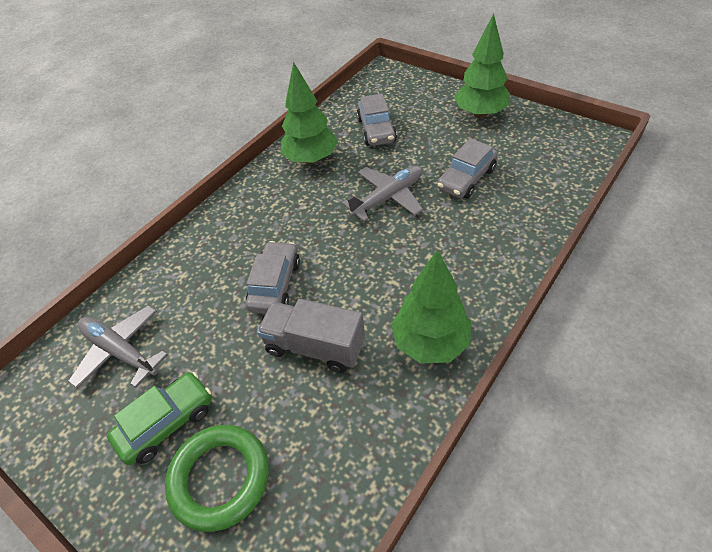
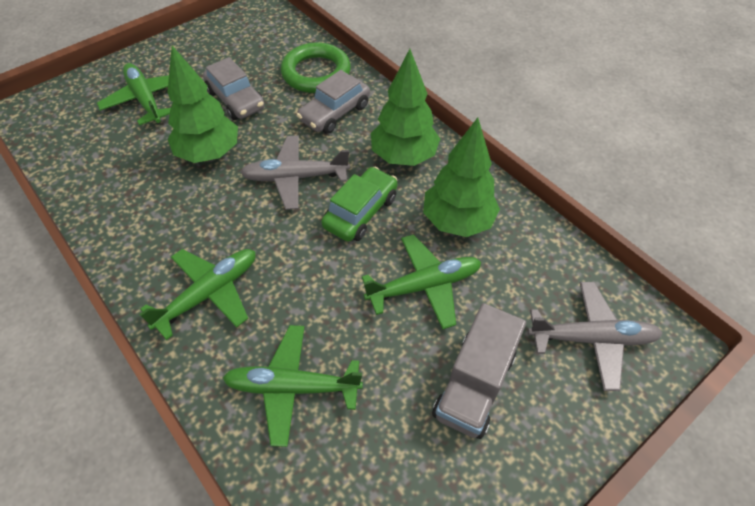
green plane: none = 0 -> [97,63,171,125] [139,249,256,340] [223,325,363,447] [362,234,481,330] = 4
grey car: [246,241,300,314] [357,94,397,146] [437,138,498,199] = 3 -> [203,57,265,120] [297,70,370,134] = 2

